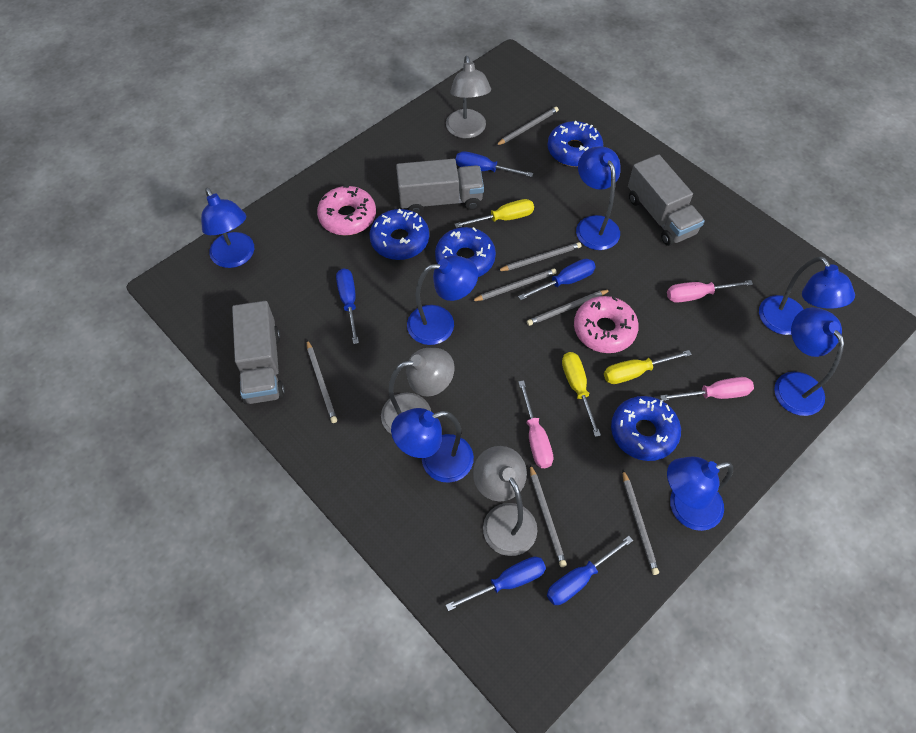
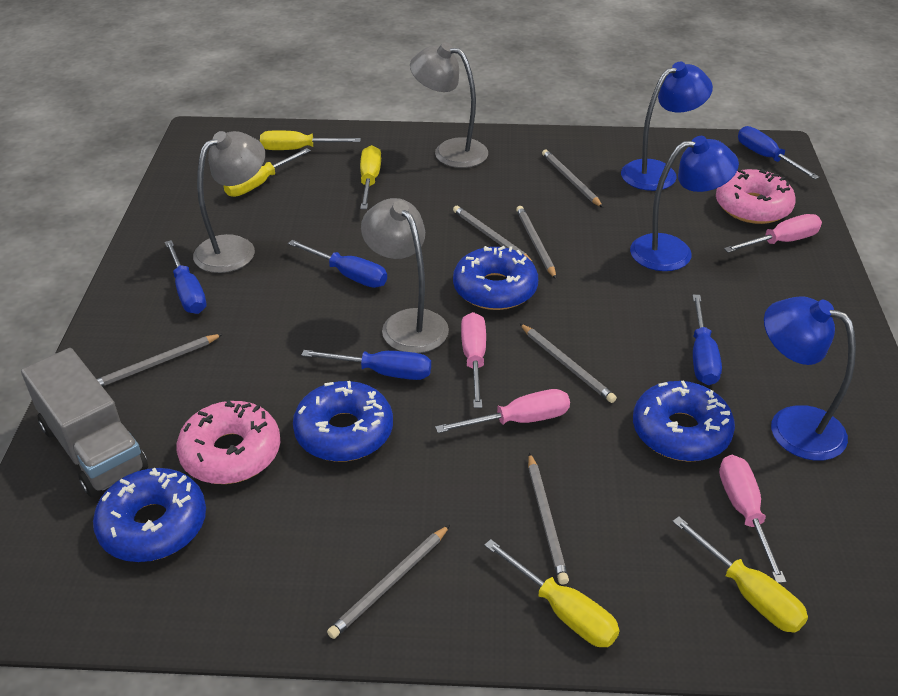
blue lamp: [201,187,254,268] [391,408,474,483] [407,256,478,345] [576,147,621,250] [667,457,733,531] [759,257,855,335] [774,307,844,416] = 7 -> [621,62,713,191] [630,136,739,271] [764,296,856,461] = 3
grey truck: [232,301,285,404] [396,159,484,214] [628,154,705,246] = 3 -> [21,348,148,497] = 1
pink screwdriver: [518,380,553,468] [660,377,754,401] [667,280,753,303] = 3 -> [435,389,570,433] [461,312,486,408] [719,455,786,583] [724,214,822,253] = 4
yellow screwdriver: [455,199,534,228] [562,352,601,437] [604,350,692,384] = 3 -> [223,148,311,197] [260,130,361,150] [360,145,381,209] [484,539,619,647] [672,516,808,633] = 5

